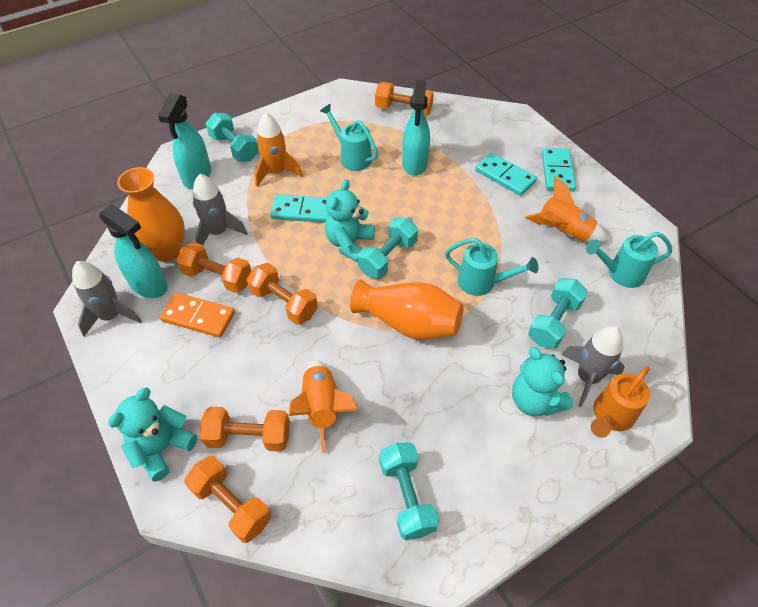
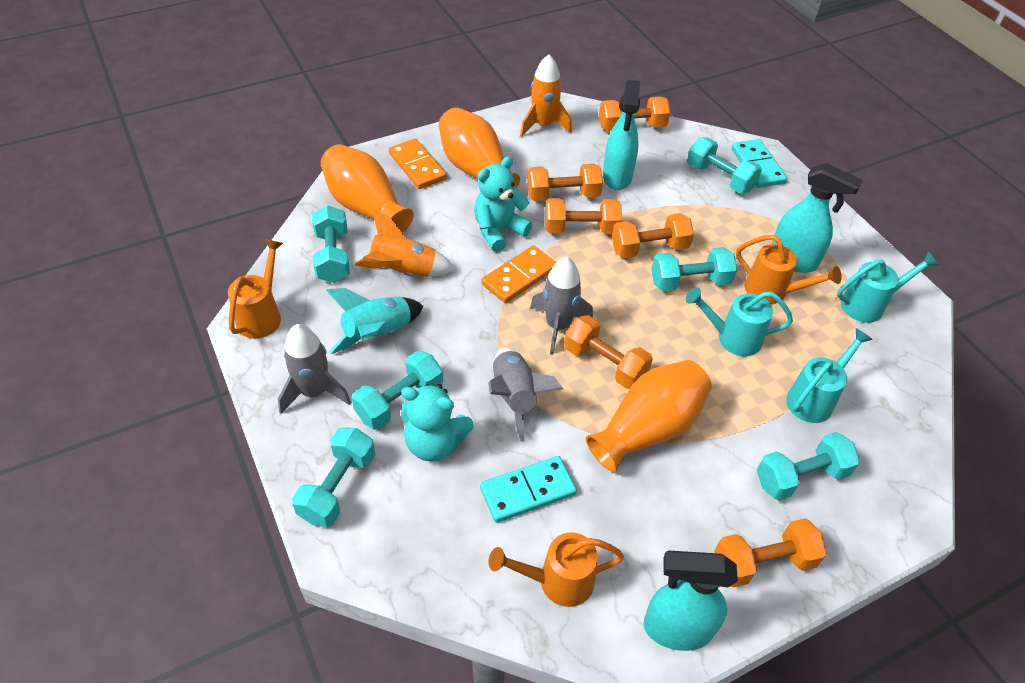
orange domino: [160,293,235,338] = 1 -> [389,139,447,189] [482,245,556,303] = 2
orange dumbbell: [177,242,251,293] [185,456,271,543] [200,406,290,452] [247,263,318,325] [375,82,434,116] = 5 -> [527,163,603,201] [545,198,622,234] [564,315,653,389] [599,97,670,131] [612,213,694,258] [714,518,827,587] = 6
orange rocket: [255,112,303,187] [289,360,358,453] [525,176,608,243] = 3 -> [355,209,455,277] [520,54,572,137] = 2
orange vase: [117,167,185,262] [350,280,464,340] = 2 -> [321,144,414,233] [439,107,520,188] [586,360,712,472] = 3
orange watering can: [591,366,650,438] = 1 -> [228,239,283,339] [488,533,624,607] [736,235,842,304] = 3
turquoise domino: [270,194,329,223] [475,153,537,196] [542,148,576,191] = 3 -> [480,456,577,523] [732,139,787,188] = 2
turquoise dumbbell: [206,113,259,162] [358,217,418,279] [379,442,439,540] [528,278,588,349] = 4 -> [292,427,375,527] [312,206,350,283] [352,351,443,430] [651,247,737,291] [687,137,762,193] [757,432,860,500] = 6
turquoise rocket: none = 0 -> [326,288,423,354] = 1
turquoise teddy bear: [108,388,197,482] [325,179,375,263] [512,347,573,416] = 3 -> [401,384,474,462] [474,156,532,252] = 2

